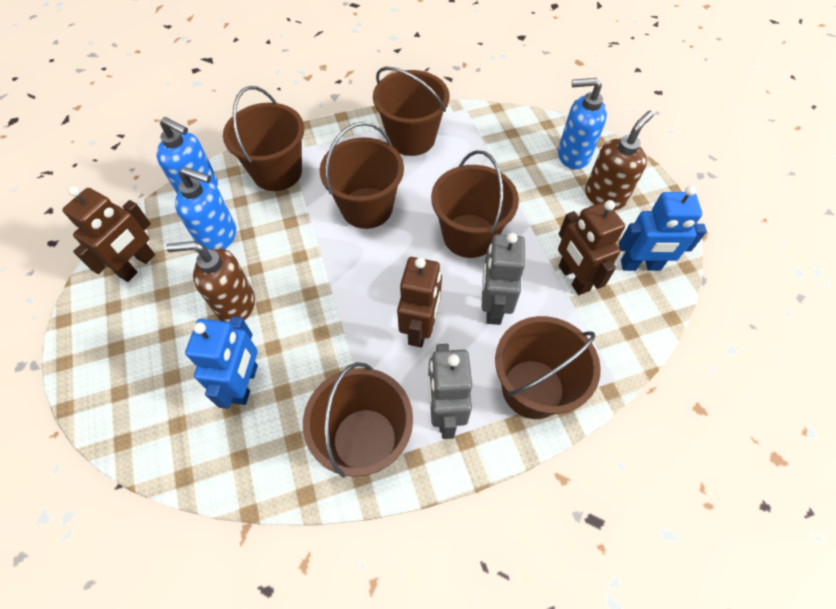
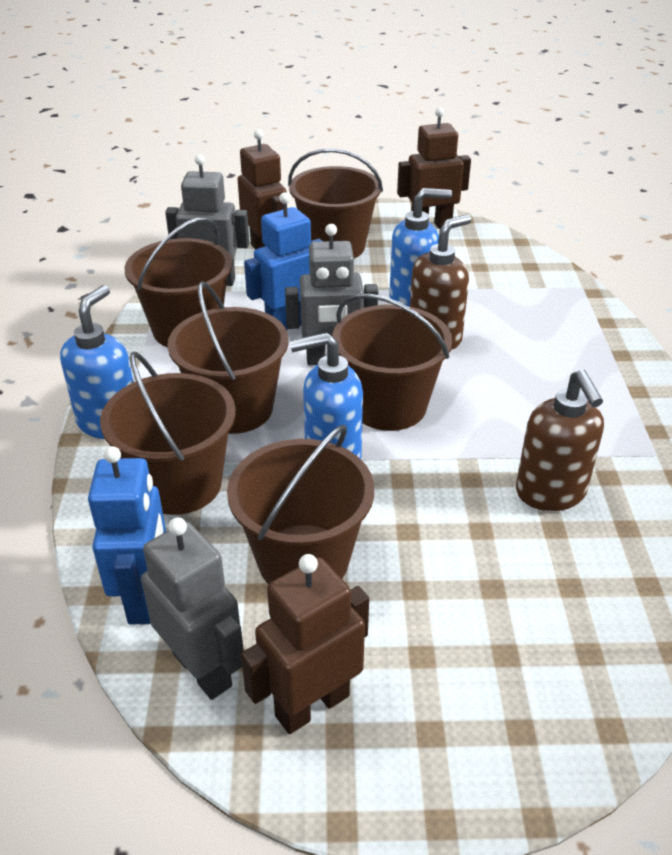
grey robot: [428,344,472,439] [482,233,525,325] = 2 -> [141,517,244,700] [165,154,249,286] [285,224,378,365] = 3

